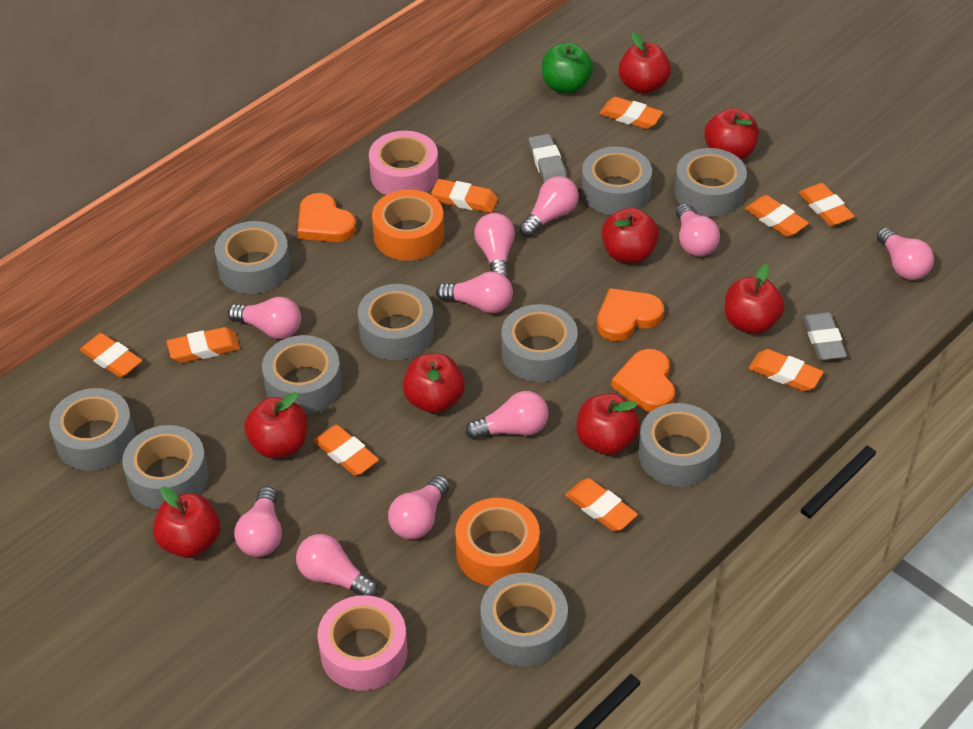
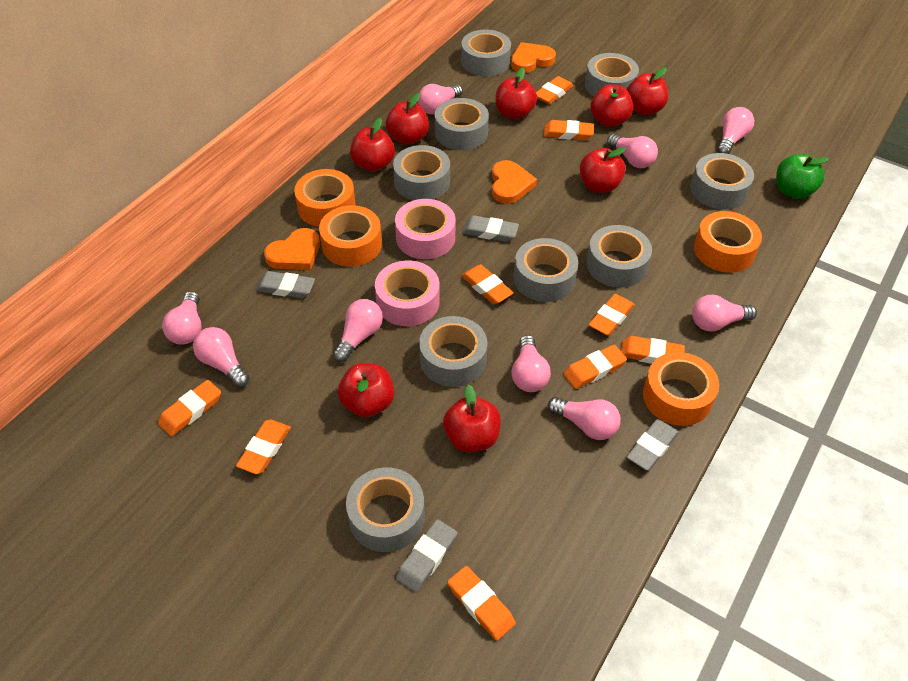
grey eraser: [529,134,567,183] [803,312,847,360] = 2 -> [256,271,315,298] [396,519,457,593] [462,216,519,242] [627,419,679,471] = 4
grey tape: [50,388,135,471] [122,425,209,509] [215,221,290,294] [262,335,342,414] [358,284,434,360] [480,573,568,667] [501,304,578,382] [581,147,652,215] [638,403,721,487] [675,148,747,217] = 10 -> [346,467,425,552] [393,145,450,200] [419,316,487,387] [435,98,489,150] [461,29,511,77] [514,238,578,302] [585,53,639,97] [586,225,652,288] [690,153,754,210] = 9
orange tape: [372,190,444,261] [455,498,540,586] = 2 -> [294,169,355,227] [319,205,382,267] [643,352,719,426] [694,211,762,273] = 4
pink light bulb: [228,297,301,339] [234,486,282,557] [296,534,378,596] [388,475,450,539] [436,272,513,313] [466,391,549,440] [474,213,515,278] [519,176,579,237] [676,203,720,256] [877,227,934,280] = 10 -> [162,291,202,345] [193,327,249,387] [333,299,383,362] [418,84,463,115] [511,335,551,392] [548,397,620,440] [607,134,658,168] [692,295,757,331] [717,107,754,154] = 9

